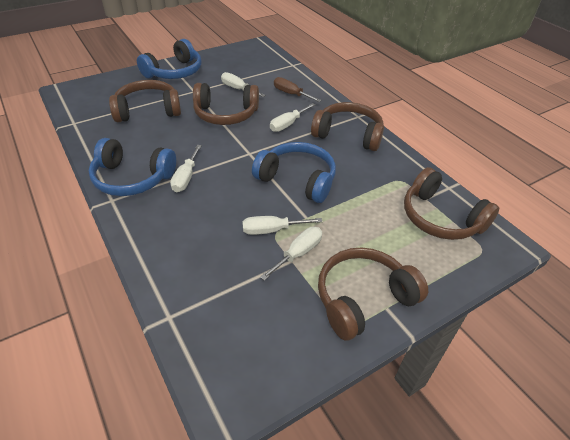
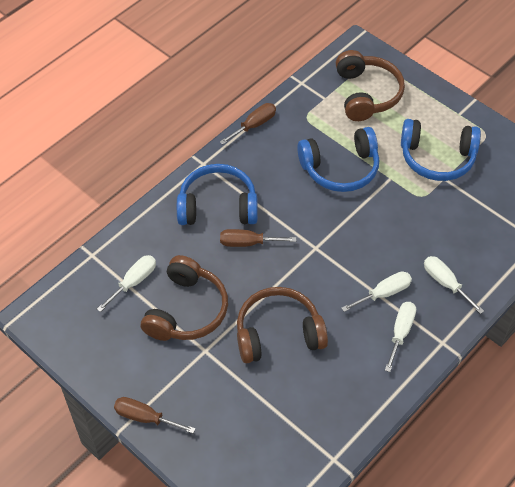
brown headphones: [109,80,181,122] [193,83,259,125] [311,102,384,151] [318,247,428,341] [404,167,499,240] = 5 -> [141,255,228,341] [237,287,328,363] [336,50,405,121] = 3
brown screwdriver: [274,77,321,102] = 1 -> [114,397,195,433] [220,103,276,145] [220,229,296,247] = 3
white screwdriver: [170,145,202,192] [221,72,265,97] [242,216,322,235] [260,227,322,281] [270,103,315,132] = 5 -> [97,255,156,312] [342,271,412,312] [385,302,416,372] [424,256,484,314] = 4

